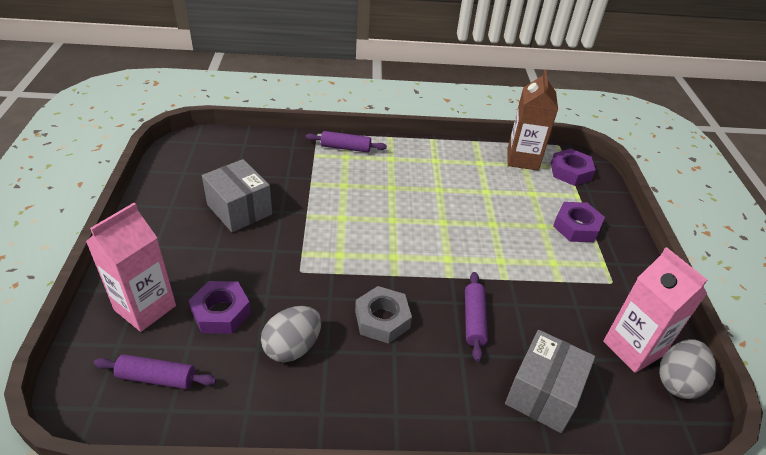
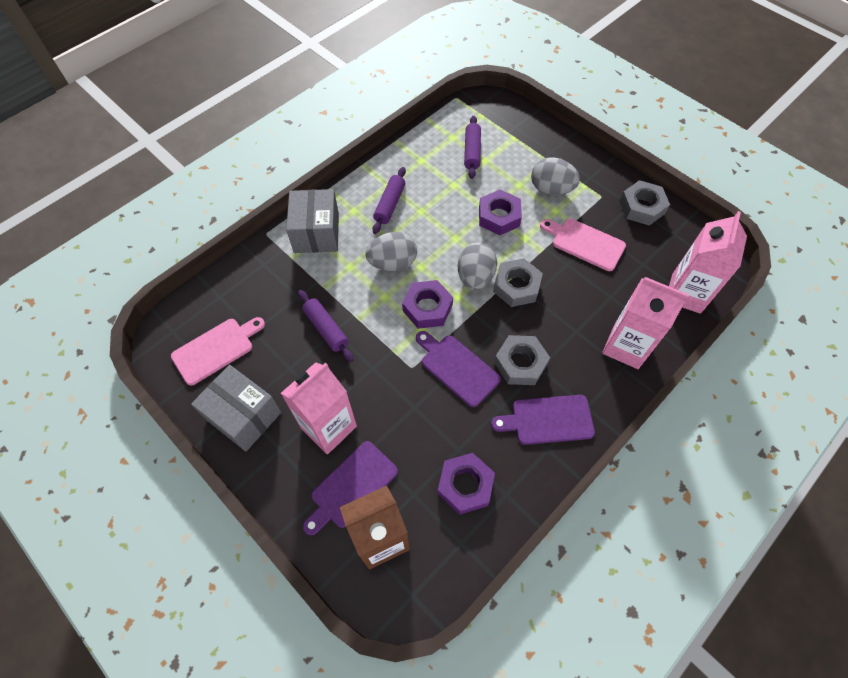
grey egg: [261,306,321,362] [659,339,717,399] = 2 -> [365,232,417,271] [458,243,497,290] [531,157,580,195] = 3
grey nut: [355,286,412,344] = 1 -> [493,258,543,307] [494,335,550,385] [620,180,670,226] = 3
pink carton: [86,203,176,332] [603,247,707,373] = 2 -> [281,362,357,454] [602,277,689,369] [669,211,747,314] = 3
pink cutting board: none = 0 -> [171,317,265,385] [540,218,626,271] = 2
purple cutting board: none = 0 -> [303,441,398,535] [416,331,501,407] [491,395,595,445] = 3

